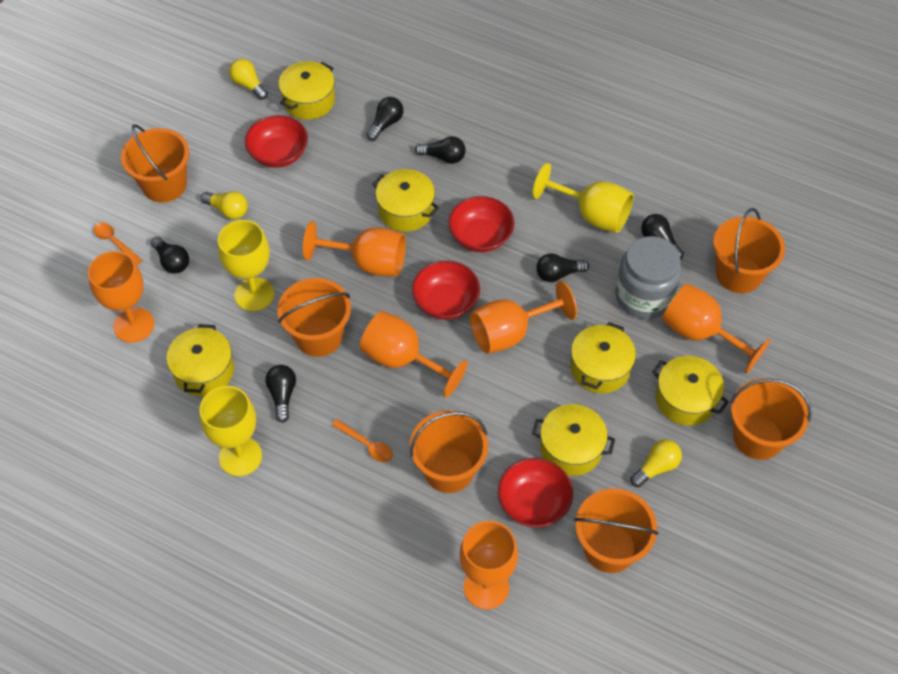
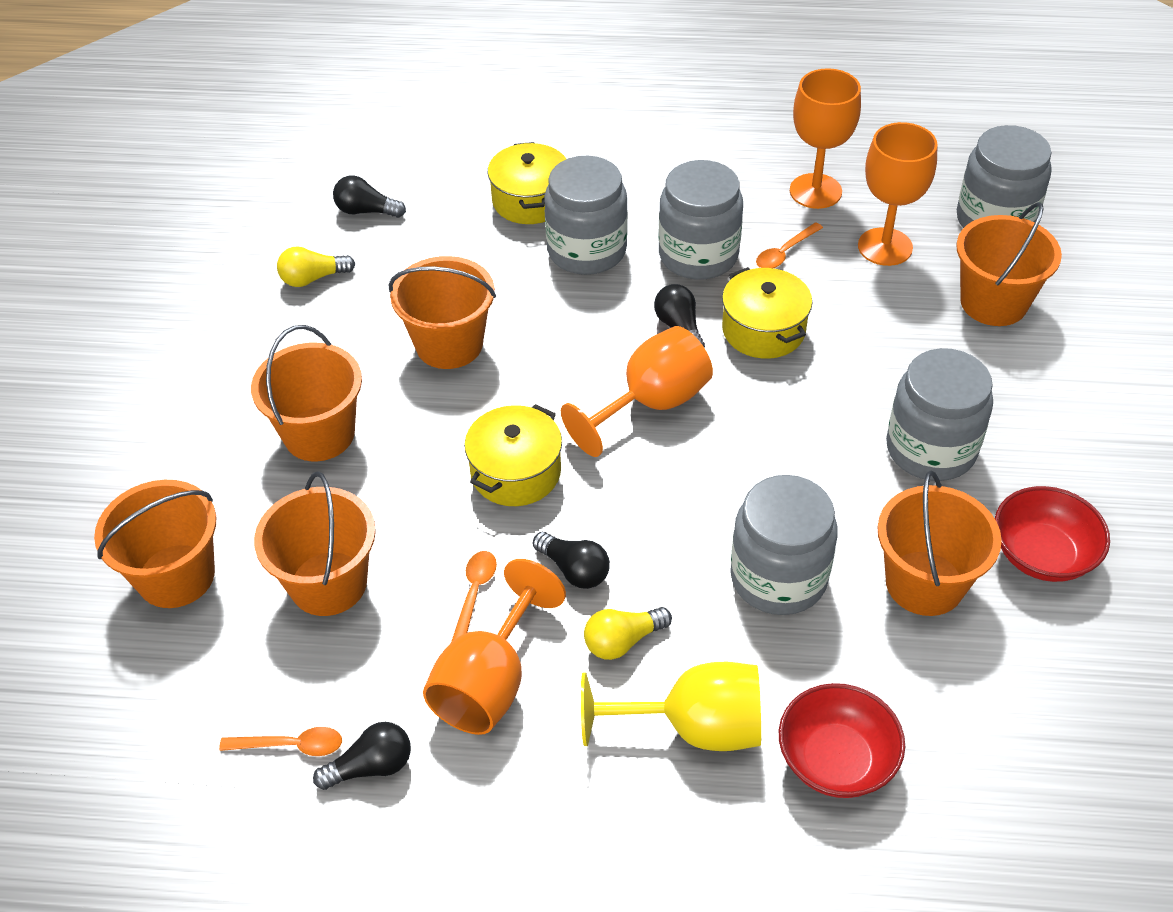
black light bulb: [150,236,189,274] [266,365,296,423] [366,97,403,141] [415,136,466,164] [536,253,589,282] [641,214,684,260] = 6 -> [313,722,411,790] [333,175,406,218] [533,532,610,589] [654,284,705,348] = 4
grey jar: [615,236,681,319] = 1 -> [544,156,628,275] [658,160,743,280] [730,475,838,615] [886,348,993,481] [956,125,1052,228] = 5
orange goblet: [88,251,154,343] [303,221,406,276] [360,311,468,398] [460,521,518,609] [470,281,577,354] [662,283,770,374] = 6 -> [423,559,566,735] [561,326,713,457] [790,68,861,209] [858,122,938,266] = 4
orange spoon: [94,223,143,265] [332,419,393,462] = 2 -> [219,727,342,756] [451,551,497,642] [756,222,823,268] = 3
red bowl: [245,115,308,168] [412,261,480,320] [448,196,515,252] [498,458,573,527] = 4 -> [779,683,905,798] [995,486,1110,582] = 2
yellow goblet: [200,386,262,476] [218,220,274,311] [532,163,634,233] = 3 -> [581,662,761,751] = 1
yellow light bulb: [201,191,248,219] [229,59,268,100] [630,439,682,488] = 3 -> [277,246,355,287] [584,607,672,660] = 2
yellow pot: [167,324,234,396] [279,61,335,120] [372,169,439,232] [532,404,615,476] [570,322,636,394] [652,356,729,426] = 6 -> [464,404,562,506] [488,142,566,224] [722,267,812,359] = 3

